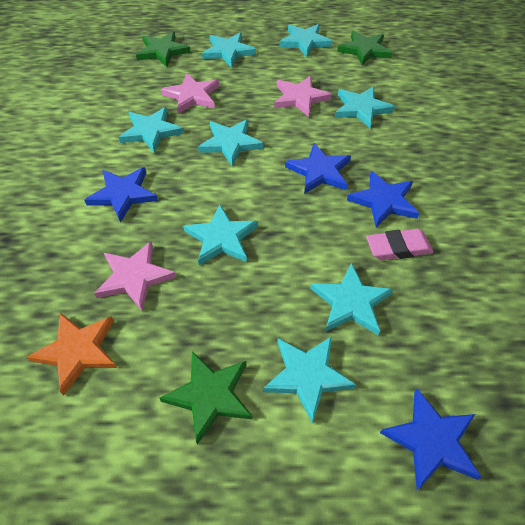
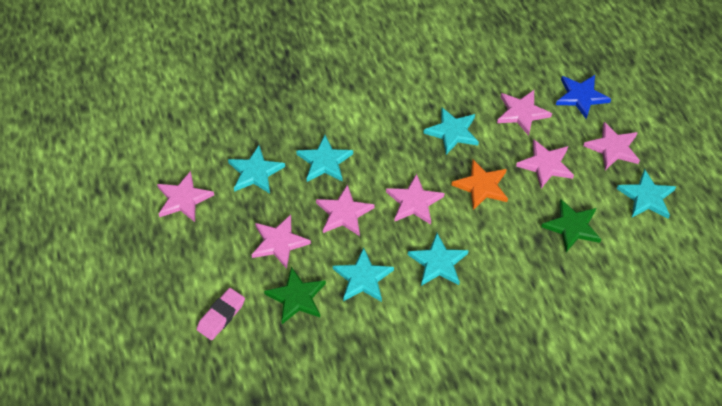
blue star: [84,167,158,222] [285,143,351,194] [347,171,419,227] [380,389,481,490] = 4 -> [556,75,611,119] = 1
green star: [136,32,191,67] [160,351,253,445] [337,31,392,66] = 3 -> [264,267,326,324] [541,199,601,252] = 2
pink star: [94,241,176,311] [161,73,219,114] [274,76,332,117] = 3 -> [157,171,214,222] [252,215,311,269] [316,184,375,236] [386,174,444,225] [497,90,552,136] [516,139,574,188] [583,122,640,170] = 7
turquoise star: [119,107,184,153] [183,204,258,265] [198,119,263,167] [202,33,256,68] [263,336,356,424] [279,24,333,57] [310,263,393,336] [335,86,395,128] = 8 -> [228,145,285,194] [296,135,353,182] [333,248,394,302] [408,233,469,286] [423,108,479,155] [617,169,676,218] = 6

